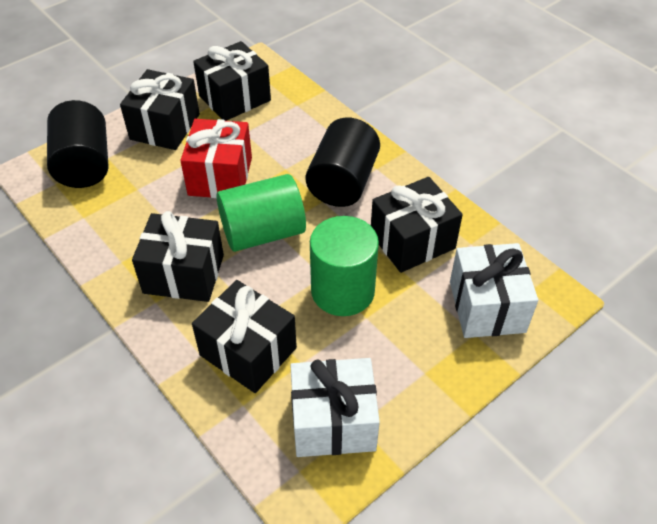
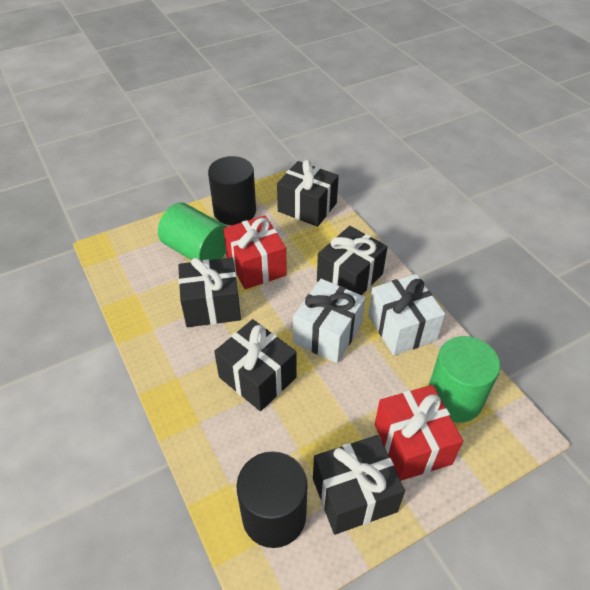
red gift: [180,119,252,198] = 1 -> [223,216,287,289] [375,385,463,481] = 2

